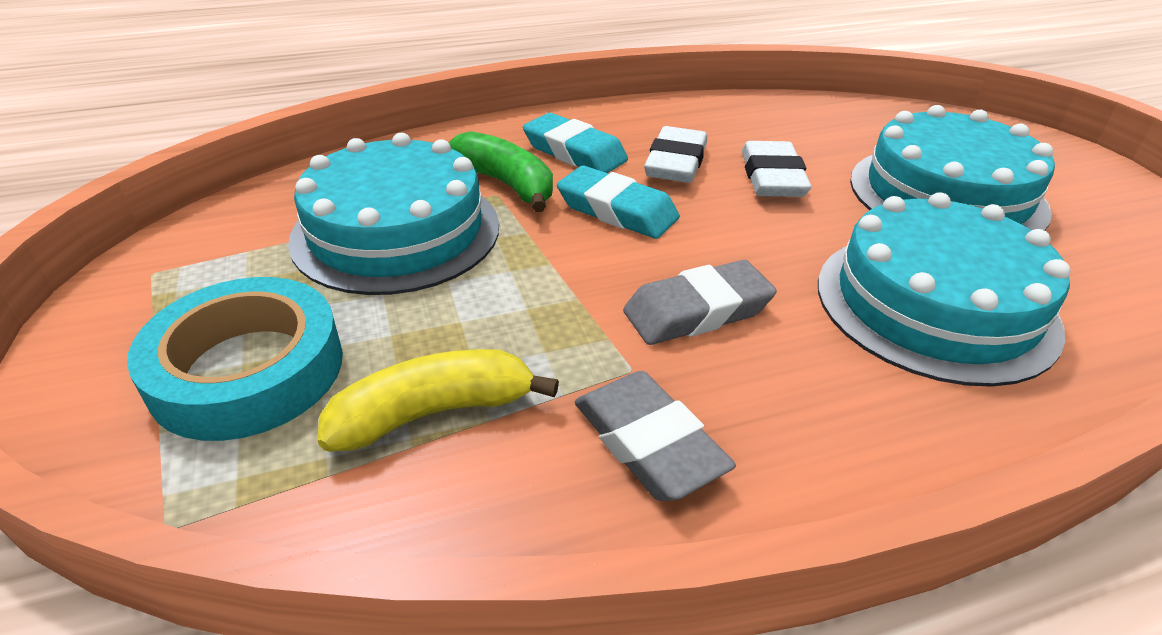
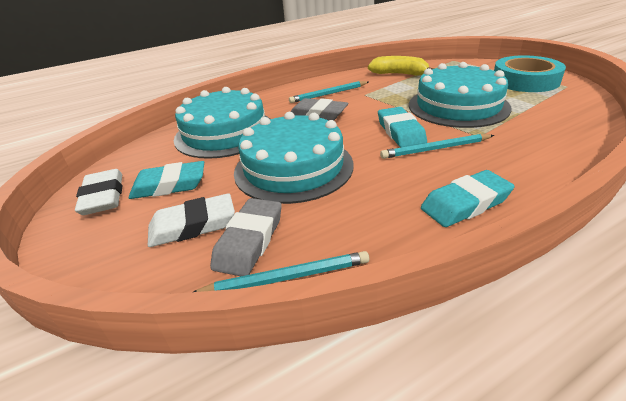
green banana: [448,131,553,212] = 1 -> none = 0
turquoise eraser: [523,113,628,173] [557,166,680,239] = 2 -> [129,161,204,199] [378,107,427,148] [421,170,515,227] = 3
turquoise pencil: none = 0 -> [193,251,369,292] [289,81,369,103] [380,134,494,159] = 3

